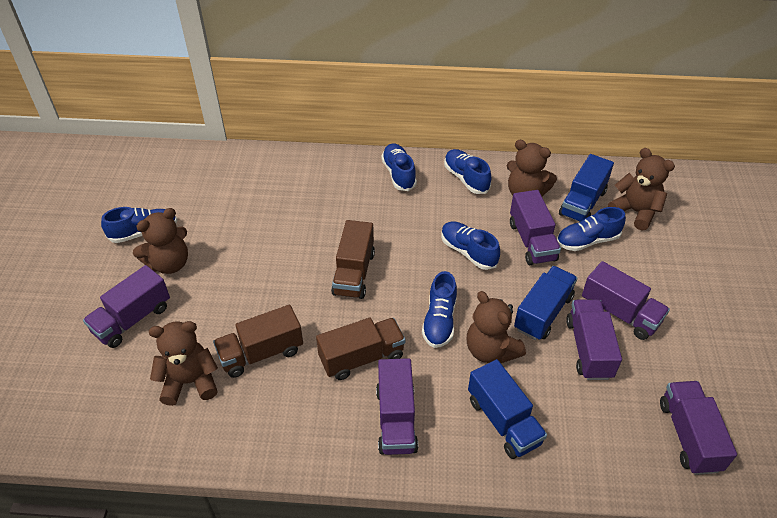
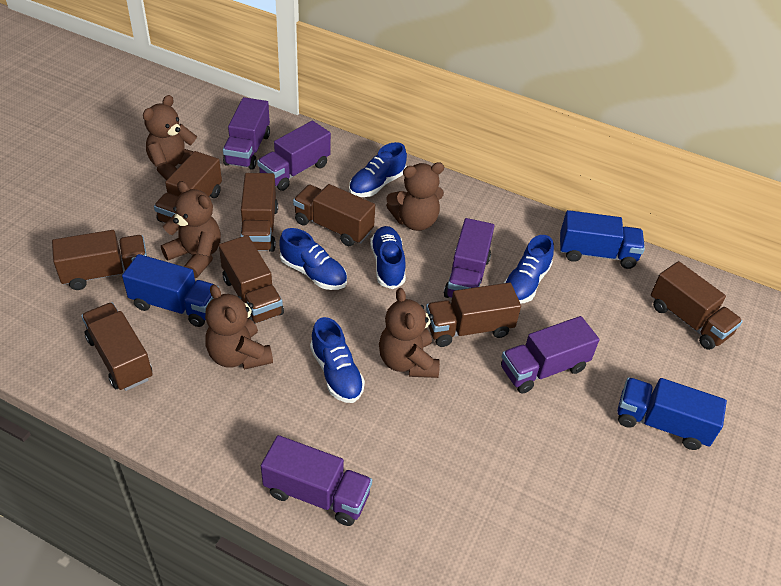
blue shoe: [101,207,177,243] [381,144,417,191] [422,271,457,348] [441,221,500,270] [444,149,491,194] [557,207,626,251] = 6 -> [279,228,347,290] [310,317,365,403] [349,142,407,197] [370,226,406,289] [504,235,554,304] = 5
brown truck: [213,305,303,378] [316,318,405,380] [331,220,375,299] = 3 -> [52,230,147,290] [81,303,153,391] [154,151,222,223] [219,235,284,324] [240,173,278,252] [293,184,375,246] [426,283,521,347] [651,261,743,350] = 8
purple truck: [83,265,170,348] [376,358,418,455] [510,190,561,265] [566,299,622,380] [582,261,670,340] [660,381,737,475] = 6 -> [223,97,270,170] [257,121,331,191] [261,435,372,526] [444,218,494,298] [501,316,599,393] = 5

